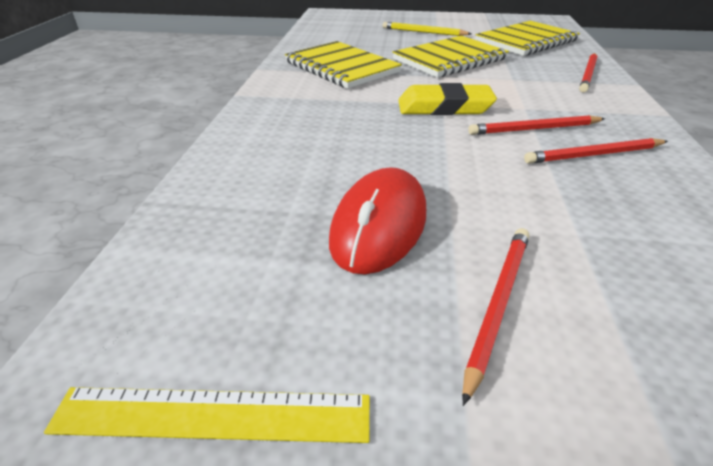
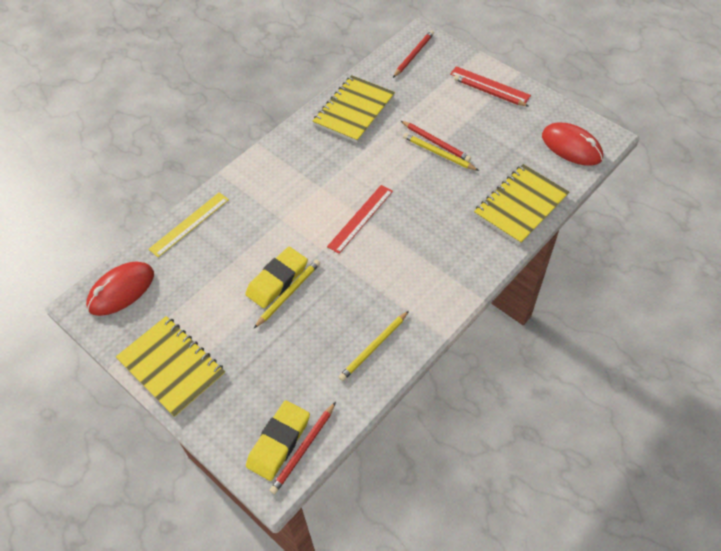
red mouse: [329,167,426,274] = 1 -> [86,261,154,316] [542,123,603,166] = 2
red ruler: none = 0 -> [327,185,393,254] [450,66,531,103] = 2
yellow eraser: [398,83,497,115] = 1 -> [245,247,308,308] [246,400,310,481] = 2
yellow pencil: [383,22,472,36] = 1 -> [254,260,320,328] [339,311,409,381] [403,133,479,171] = 3

